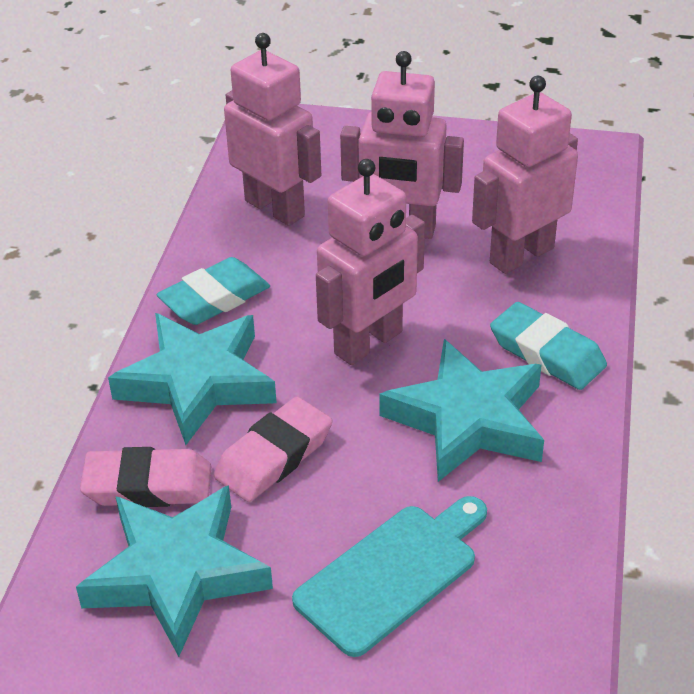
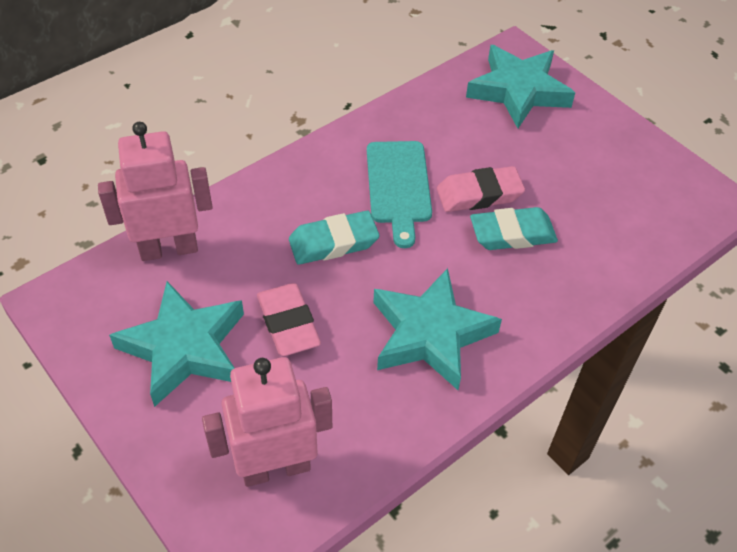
pink robot: [224,33,321,226] [316,159,425,365] [340,51,464,239] [472,76,578,274] = 4 -> [98,122,213,261] [202,357,332,487] = 2

